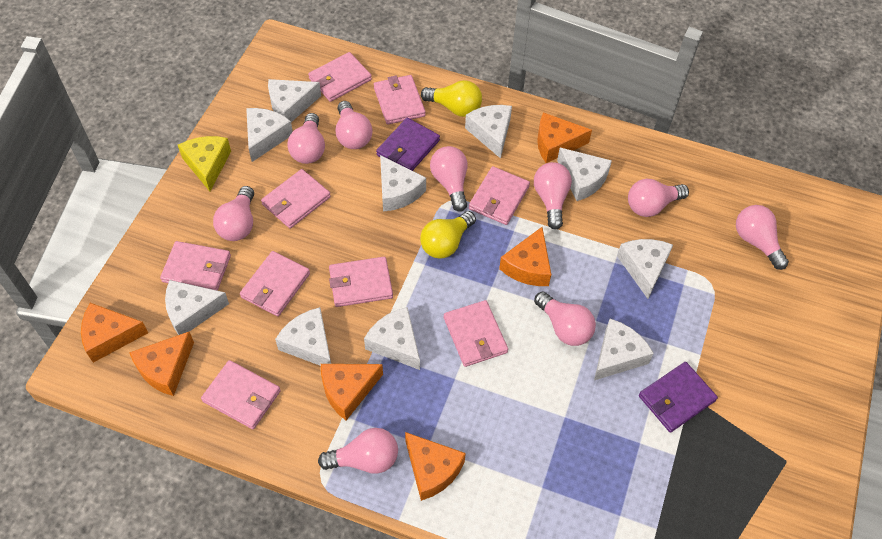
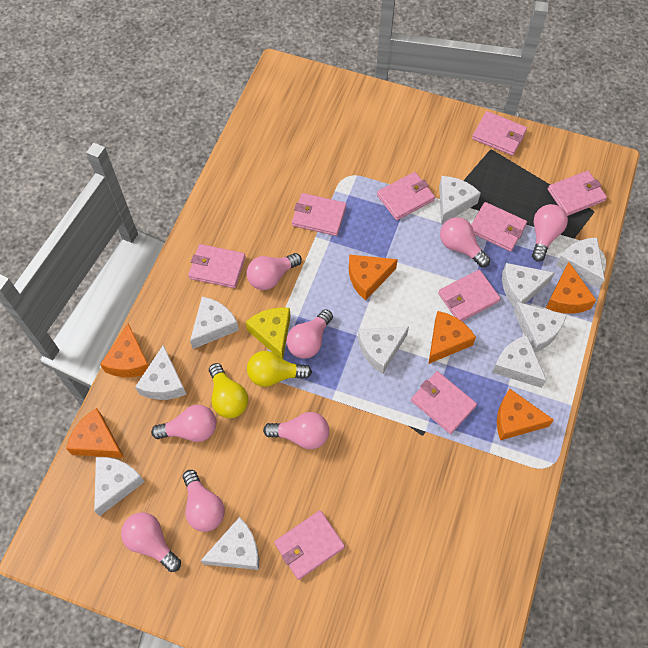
pink light bulb: [213,186,254,241] [287,113,325,164] [318,428,398,474] [336,101,372,149] [430,146,468,212] [534,162,572,230] [534,291,596,346] [628,179,689,217] [736,205,789,270] = 9 -> [121,512,181,572] [151,405,216,442] [183,470,225,532] [247,253,302,290] [263,412,329,449] [287,309,333,359] [440,217,490,267] [532,204,568,262] = 8
purple wallet: [376,118,440,171] [639,362,718,432] = 2 -> none = 0

